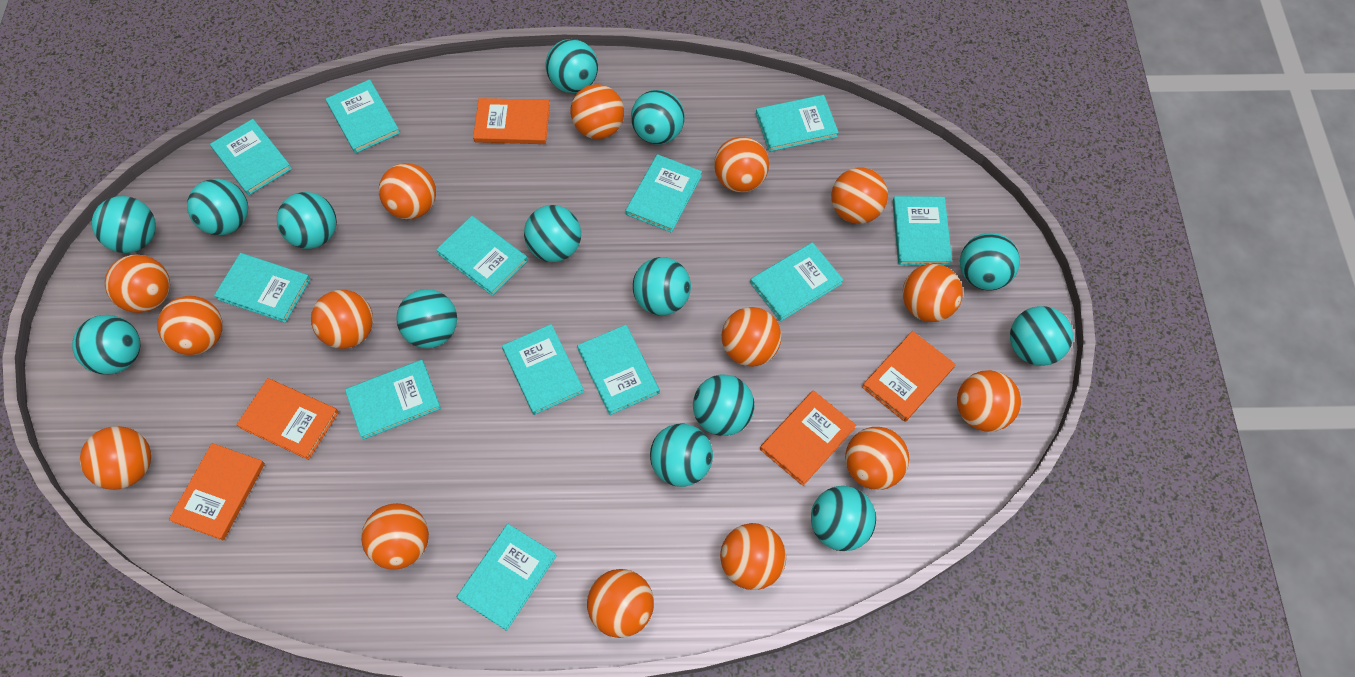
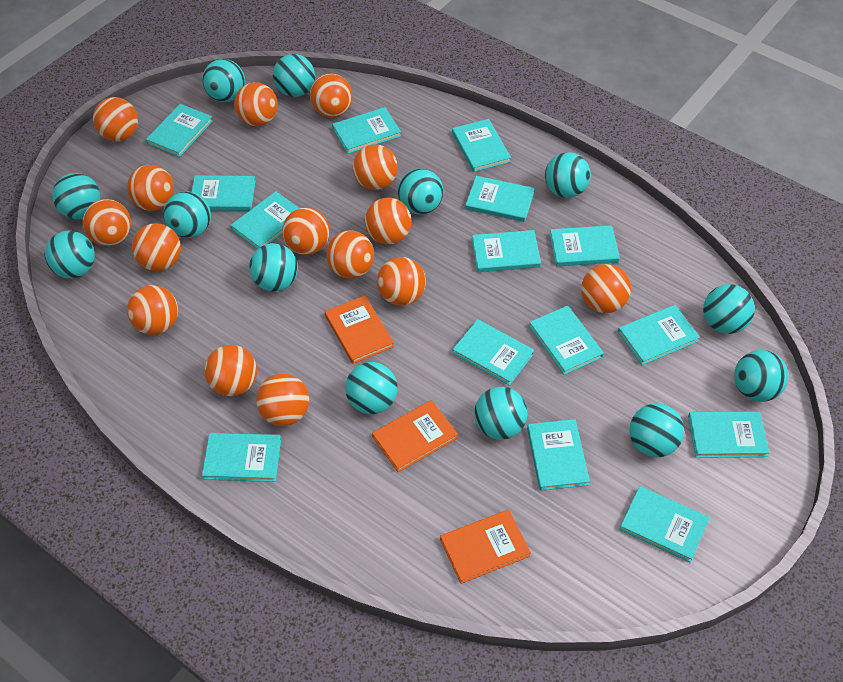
orange book: [169,443,265,540] [236,378,339,460] [473,98,550,144] [760,390,856,486] [862,331,956,422] = 5 -> [325,295,394,364] [372,400,458,472] [440,510,531,584] = 3
turquoise ball: [72,315,140,375] [92,196,156,253] [187,179,248,235] [277,192,337,249] [396,289,457,348] [524,205,581,262] [545,39,598,93] [631,90,685,145] [633,257,691,315] [650,424,713,487] [693,375,754,436] [811,486,876,551] [960,233,1020,291] [1010,306,1073,366] = 14 -> [44,230,95,279] [52,173,100,219] [163,191,211,238] [202,59,245,102] [249,243,298,292] [273,54,315,97] [345,362,398,414] [398,169,444,215] [474,387,528,440] [545,152,591,198] [629,404,684,457] [703,284,755,334] [734,350,789,402] = 13
turquoise book: [210,119,292,195] [214,253,311,323] [326,79,400,153] [345,360,441,440] [436,216,528,296] [457,524,557,631] [502,324,584,415] [577,325,660,415] [625,154,702,233] [750,242,843,322] [756,95,839,152] [893,196,952,266] = 12 -> [146,104,213,157] [192,175,255,211] [202,433,281,482] [231,191,299,249] [332,107,401,154] [452,119,511,172] [452,319,534,386] [465,176,535,222] [472,230,541,272] [527,419,590,491] [529,305,604,375] [550,225,620,266] [618,305,700,365] [619,486,710,562] [688,411,769,458] = 15

